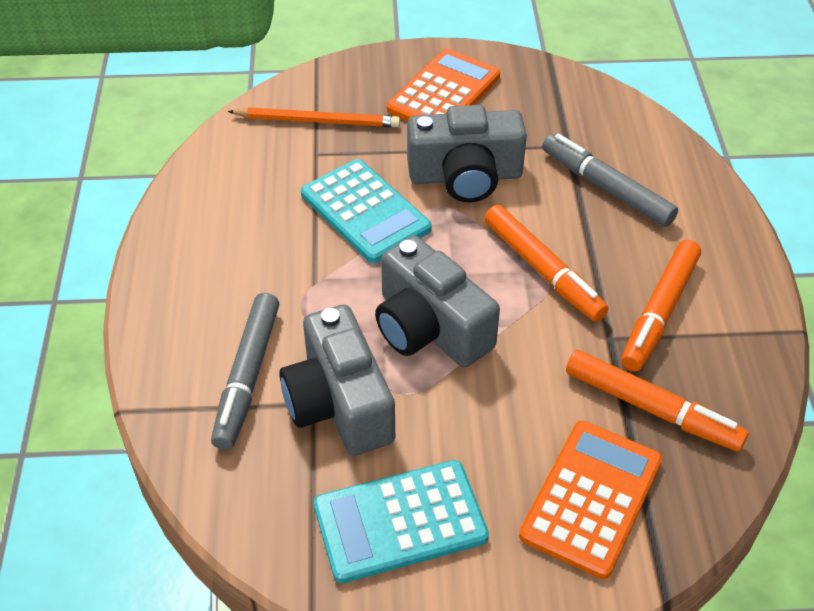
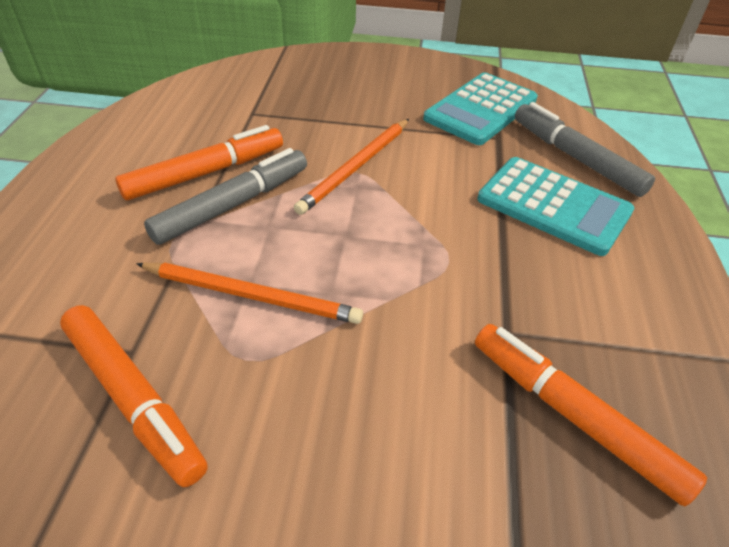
grey camera: [279,304,395,456] [375,235,500,367] [407,105,527,202] = 3 -> none = 0
orange calculator: [387,49,500,121] [519,421,662,579] = 2 -> none = 0
orange pencil: [228,107,400,127] = 1 -> [136,263,363,324] [294,119,409,215] = 2

